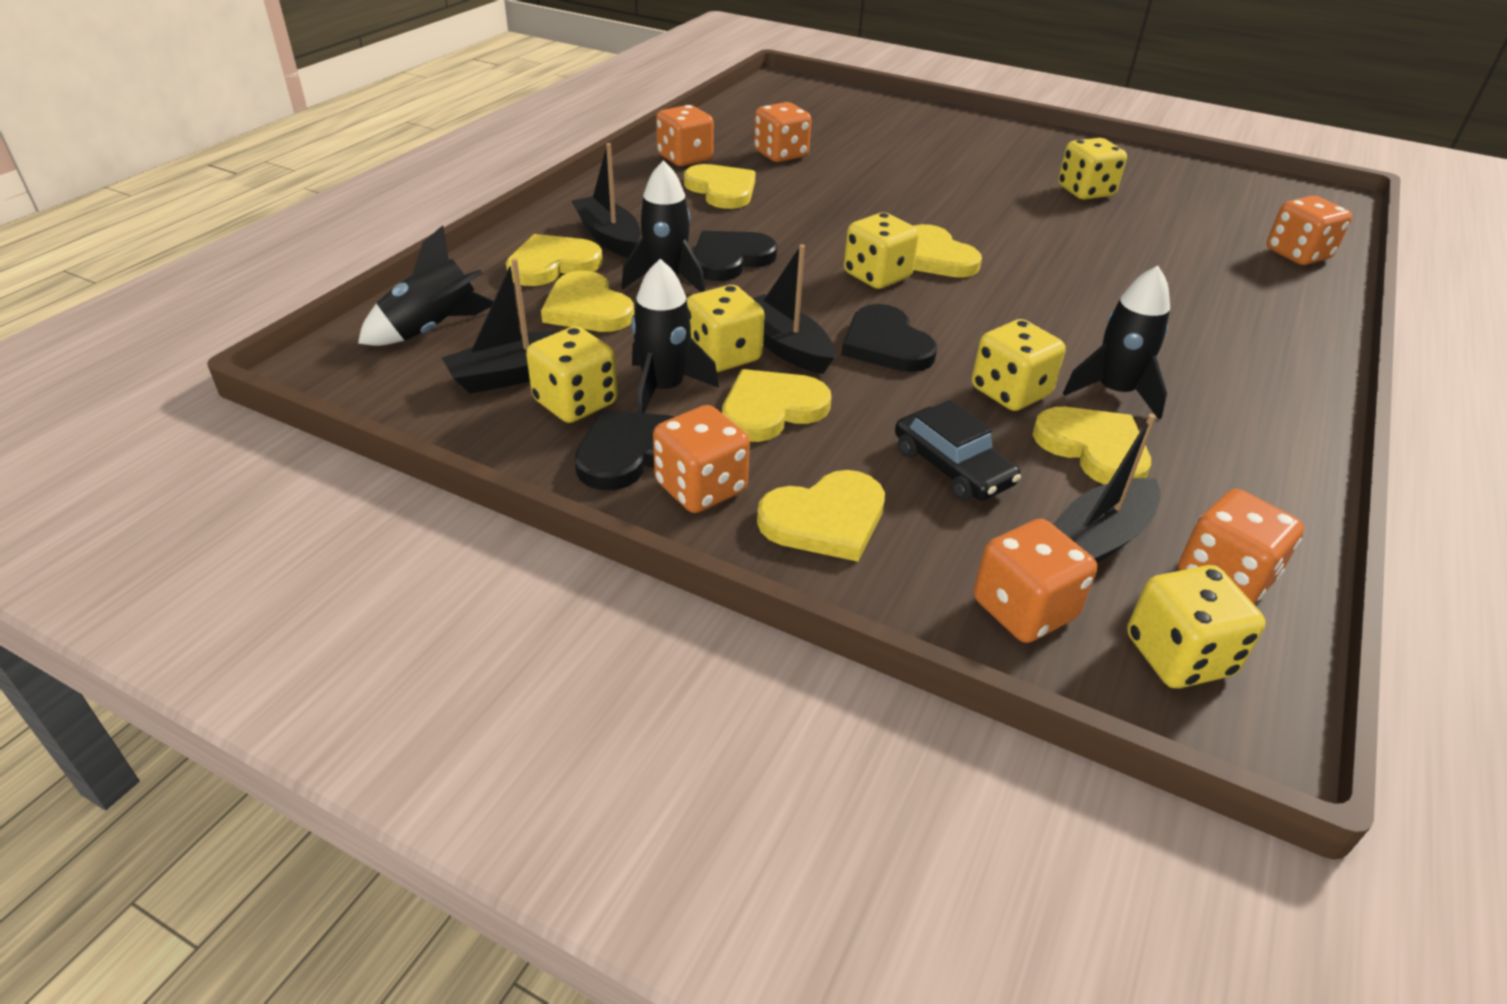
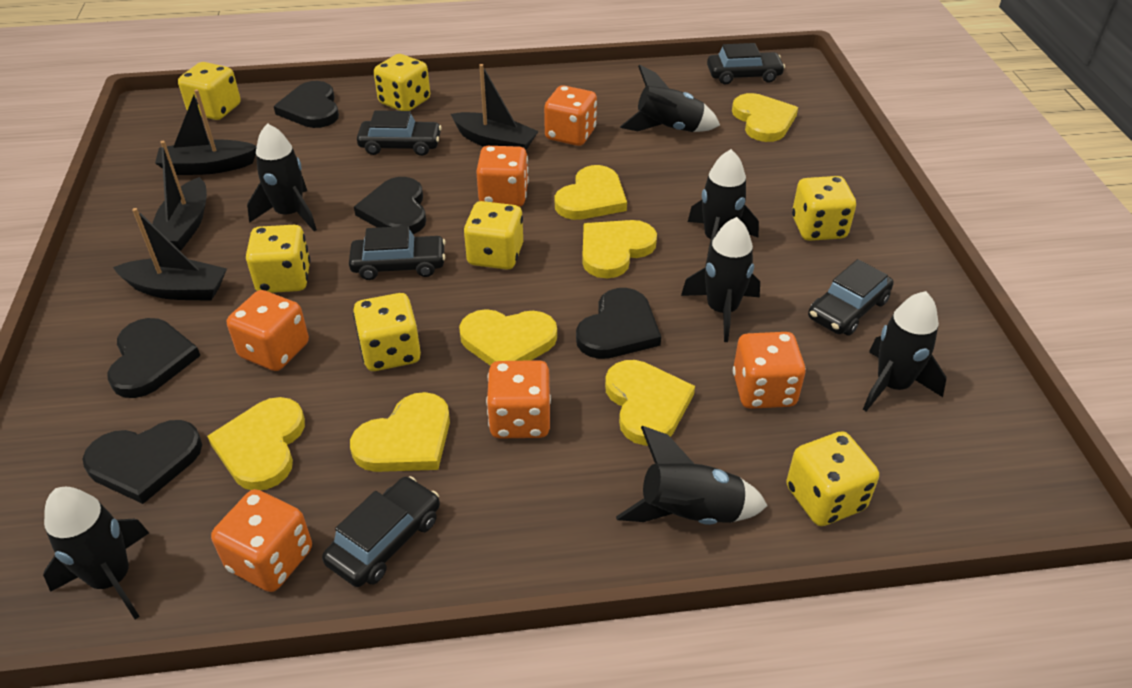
black car: [895,400,1021,501] = 1 -> [322,476,440,587] [349,226,446,280] [357,110,442,156] [707,43,785,85] [808,259,894,336] = 5
black heart: [575,410,674,490] [693,231,777,281] [841,304,937,372] = 3 -> [83,420,202,504] [107,318,200,398] [274,81,339,128] [354,177,426,234] [576,288,661,359] = 5
black rocket: [358,225,494,346] [621,160,705,292] [631,259,719,413] [1063,266,1170,419] = 4 -> [43,487,149,619] [247,123,317,231] [616,426,768,525] [620,65,720,132] [681,217,760,342] [688,149,759,257] [863,291,946,411] = 7
yellow dice: [526,326,617,423] [687,285,765,372] [844,213,919,289] [972,319,1065,411] [1058,138,1127,200] [1127,565,1266,688] = 6 -> [178,62,241,120] [246,225,311,293] [353,293,421,371] [374,54,430,111] [464,201,523,270] [786,431,879,526] [792,176,856,241] = 7

